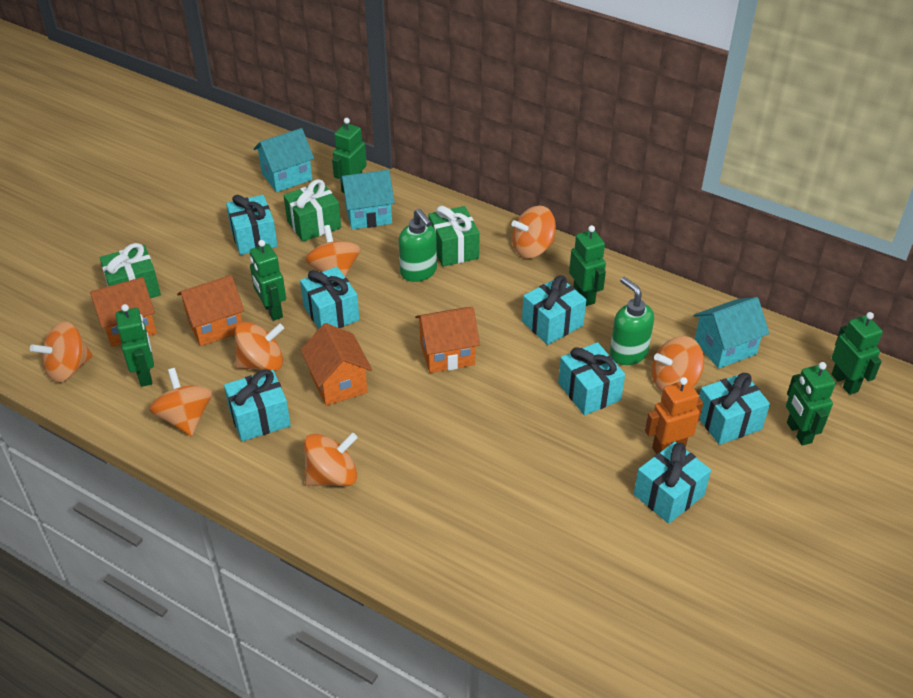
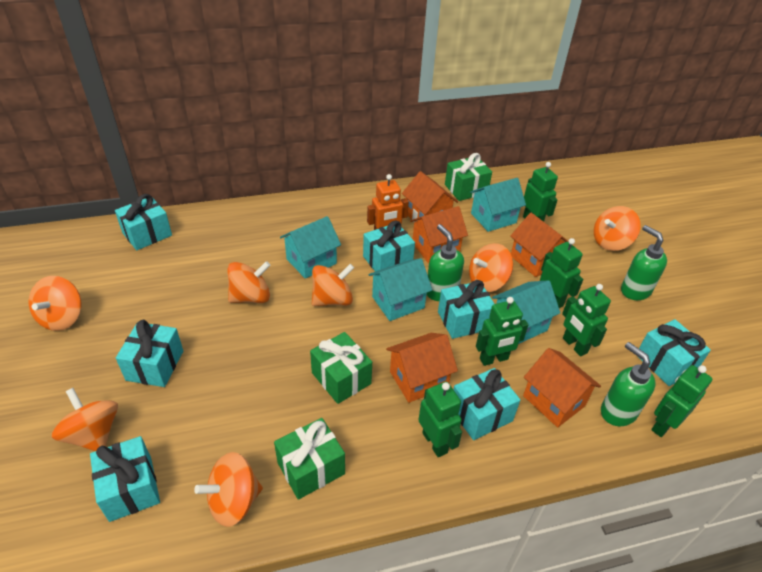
green soap dispenser: [399,209,437,282] [610,277,654,365] = 2 -> [427,224,464,301] [601,342,656,426] [621,225,667,300] = 3
orange house: [90,277,157,347] [177,275,244,346] [301,323,372,406] [415,307,480,373] = 4 -> [386,333,458,403] [402,171,458,222] [410,206,468,263] [510,213,568,277] [523,348,601,428] = 5
turquoise house: [254,128,314,192] [340,170,395,230] [694,297,769,369] = 3 -> [280,216,341,279] [368,258,432,321] [470,178,526,232] [492,280,560,344] = 4

